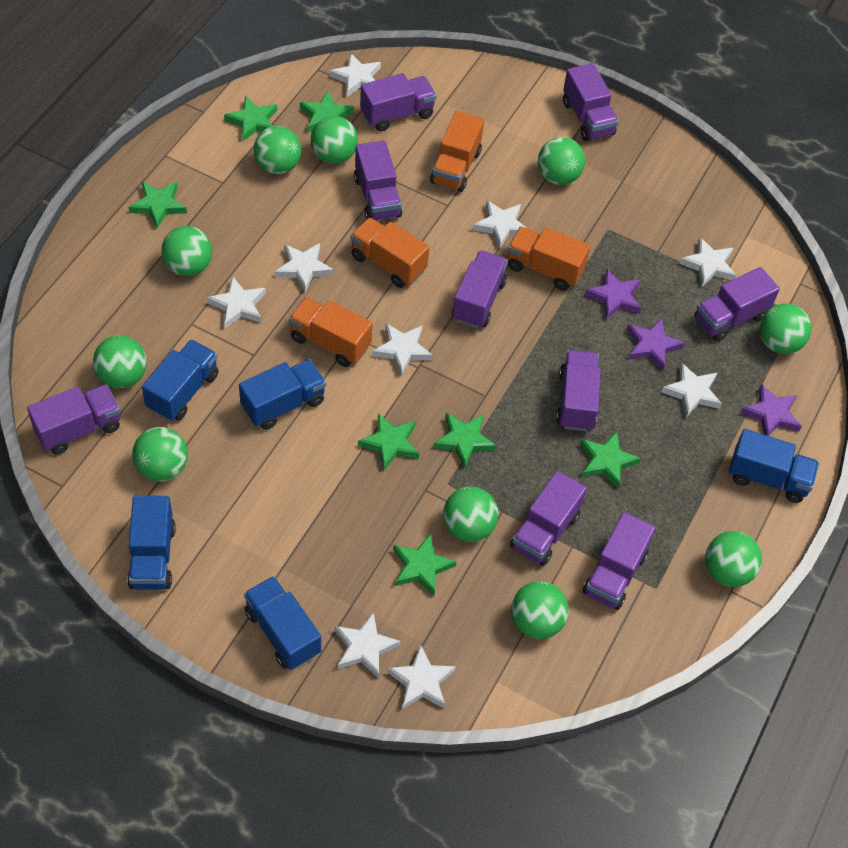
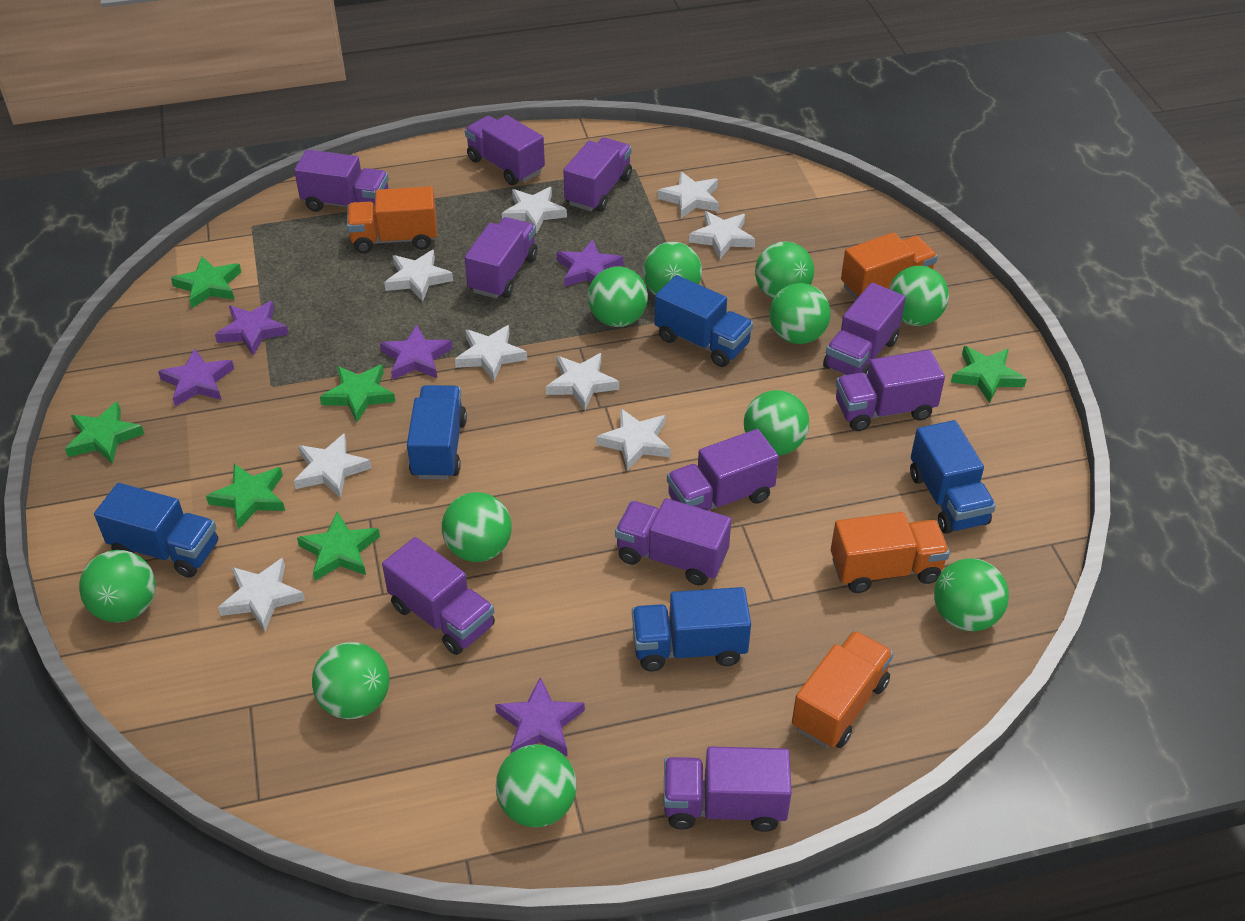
green ball: [93,336,147,388] [132,427,188,482] [161,226,212,276] [253,126,301,174] [311,116,358,164] [443,486,499,542] [511,581,569,639] [538,137,585,185] [705,531,762,587] [760,304,811,354] = 10 -> [79,550,156,623] [312,642,390,719] [442,492,512,562] [496,744,577,827] [588,266,648,327] [643,242,702,295] [744,390,809,455] [755,242,814,299] [769,283,831,344] [889,266,949,326] [934,558,1009,632] = 11
green star: [129,181,187,229] [224,96,277,141] [300,90,354,133] [358,413,419,471] [393,533,457,596] [433,413,496,468] [580,431,641,489] = 7 -> [65,401,144,464] [171,256,241,308] [206,464,285,529] [297,511,380,581] [320,364,396,422] [951,346,1027,403] = 6
purple star: [585,269,641,320] [627,318,685,371] [740,384,802,436] = 3 -> [158,348,234,407] [215,301,289,356] [380,325,453,380] [495,677,585,756] [557,239,623,287] = 5
purple truck: [27,384,120,455] [354,141,402,220] [360,73,436,131] [452,250,508,328] [510,471,587,566] [556,350,601,432] [563,63,619,141] [582,512,656,610] [694,267,780,341] = 9 -> [294,150,389,212] [382,537,495,655] [465,115,545,185] [465,217,537,299] [563,137,632,212] [615,498,731,586] [664,746,792,832] [667,429,779,511] [823,283,906,375] [836,350,945,431] = 10

